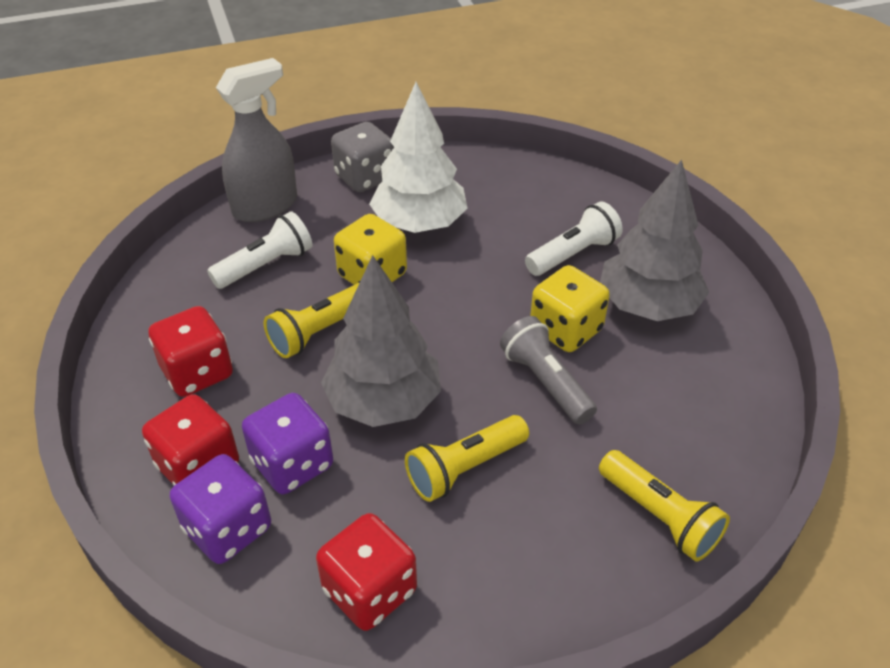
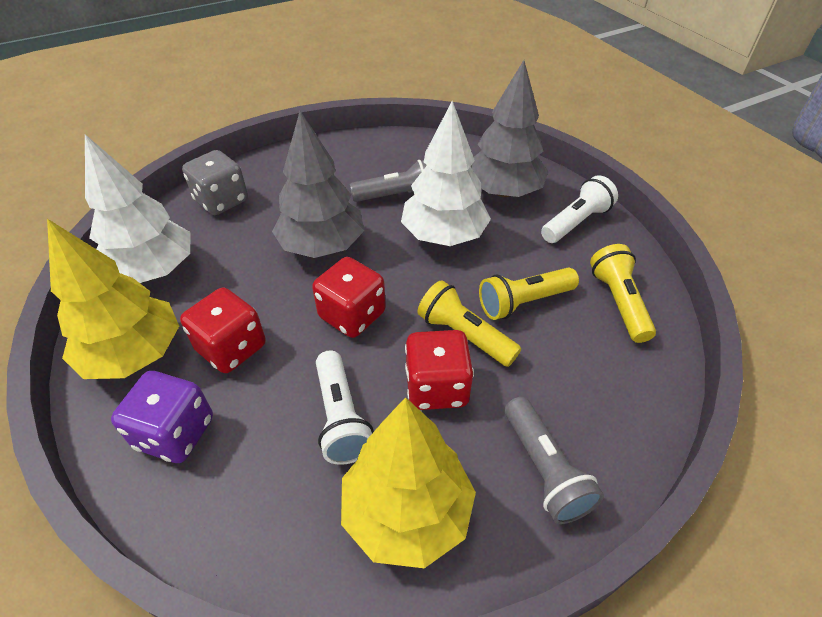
grey flashlight: [500,316,597,424] = 1 -> [350,160,427,202] [505,397,604,524] = 2
grey spray bottle: [216,58,297,222] = 1 -> none = 0
purple dice: [170,454,271,564] [242,393,333,494] = 2 -> [111,371,213,463] = 1
white tree: [369,82,468,233] = 1 -> [85,134,190,283] [401,101,491,246] = 2
yellow dice: [334,214,407,285] [530,265,610,352] = 2 -> none = 0
yellow tree: none = 0 -> [47,219,179,379] [341,397,476,568] = 2

